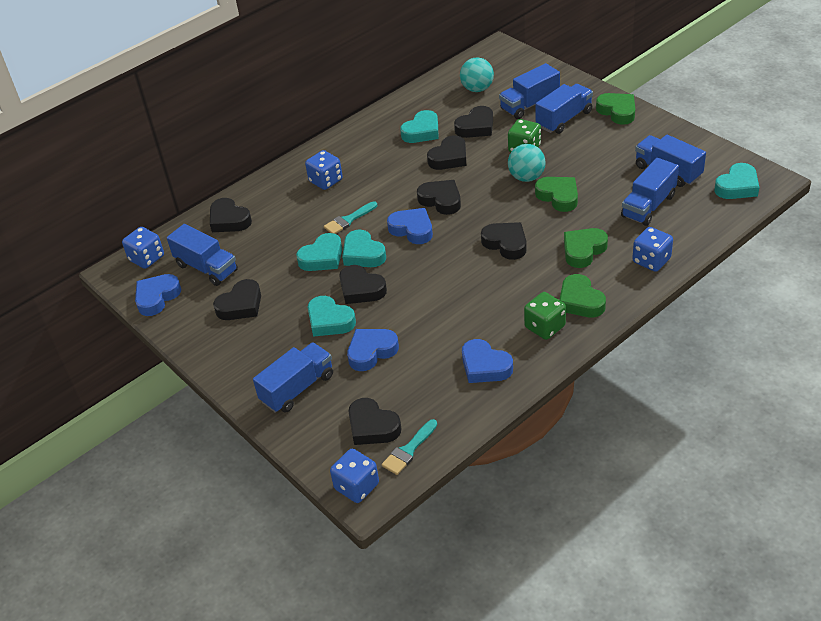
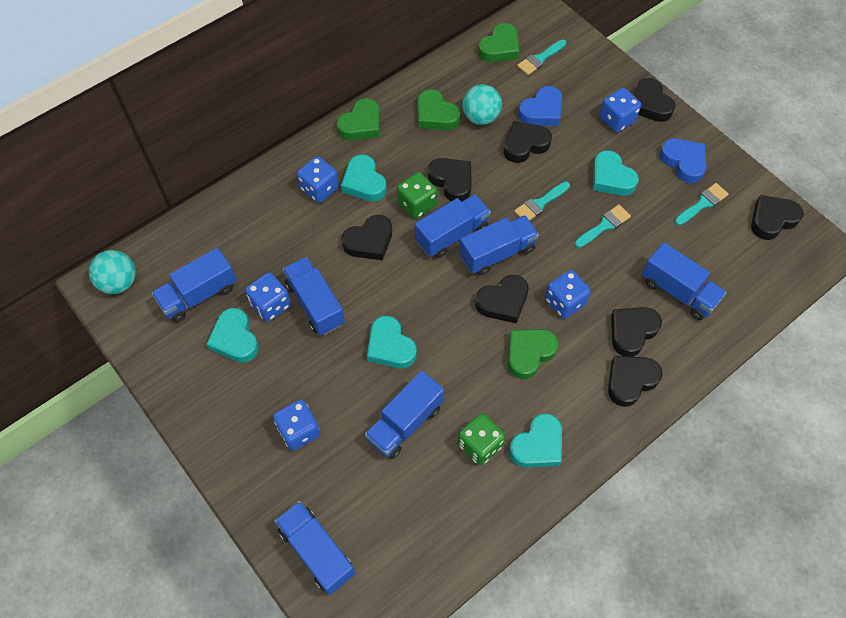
blue dice: [122,227,164,269] [305,150,343,190] [330,449,379,503] [632,227,673,272] = 4 -> [245,272,291,322] [273,400,320,451] [297,156,339,203] [545,270,591,319] [600,88,641,132] = 5
blue heart: [135,274,181,316] [347,329,399,371] [387,208,433,244] [462,339,513,383] = 4 -> [518,86,562,126] [659,139,706,183] = 2
blue truck: [167,224,238,286] [253,343,333,413] [499,63,560,119] [536,84,593,134] [621,158,679,226] [635,135,706,187] = 6 -> [152,248,237,323] [275,501,355,595] [283,257,345,335] [365,371,444,459] [415,194,491,258] [459,215,539,276] [642,242,727,320] = 7
turquoise brush: [324,201,377,234] [382,419,437,475] = 2 -> [514,181,570,221] [517,40,566,75] [575,205,631,248] [675,183,729,226] = 4

